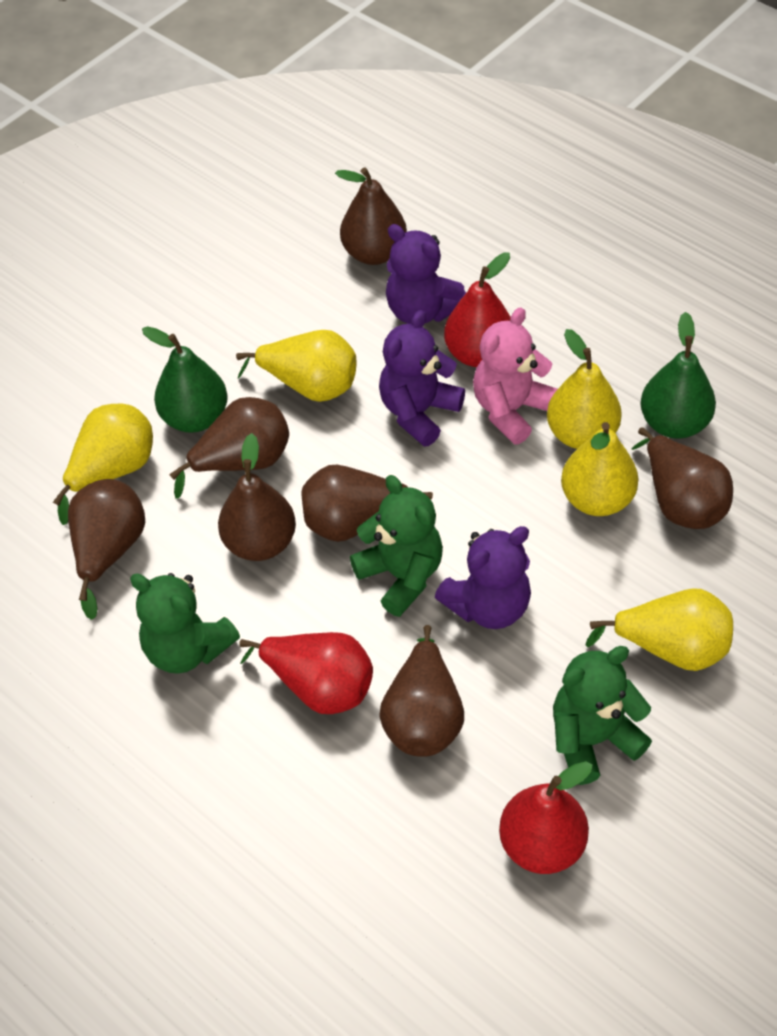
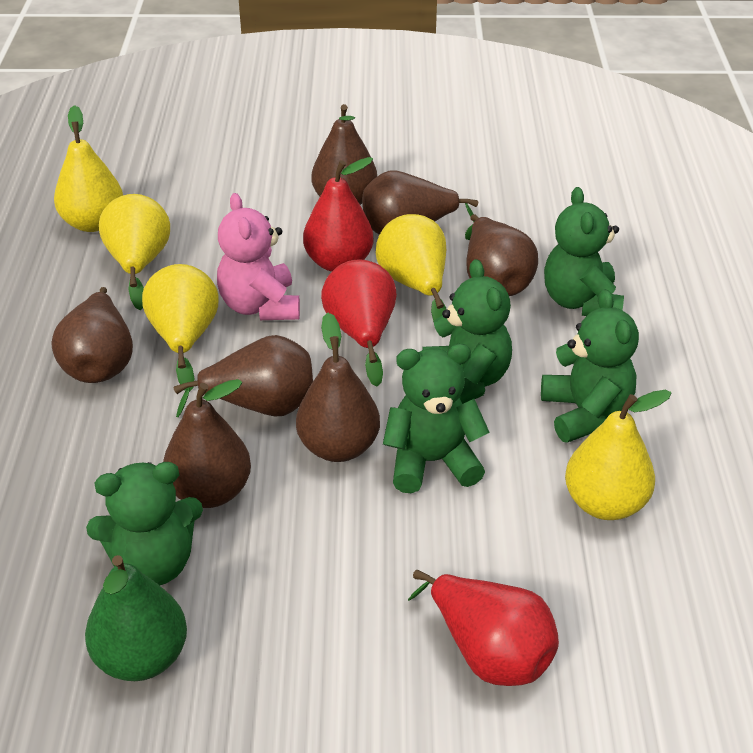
green pear: [142,326,228,433] [640,312,716,439] = 2 -> [85,555,187,681] = 1
green teddy bear: [130,573,240,674] [350,475,443,617] [553,646,652,785] = 3 -> [86,462,203,585] [383,344,490,493] [422,259,512,404] [541,289,639,443] [544,187,624,316] = 5
purple teddy bear: [379,310,465,447] [386,224,466,324] [435,526,531,629] = 3 -> none = 0

